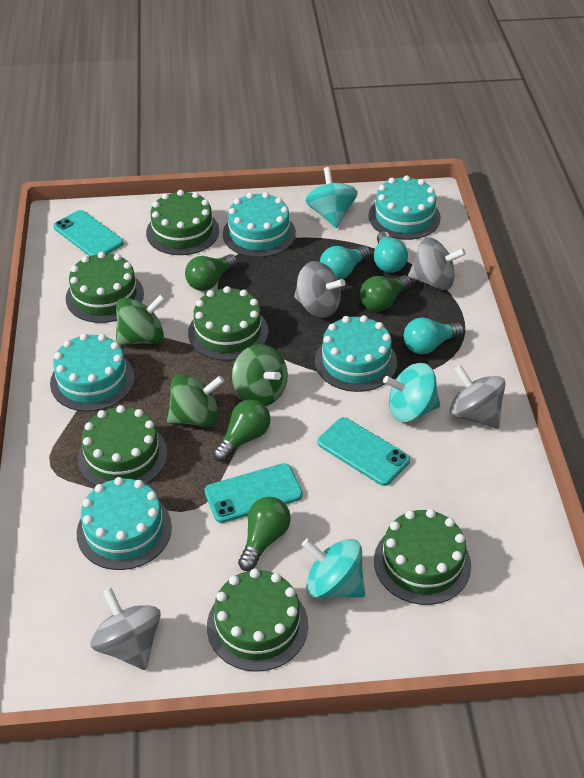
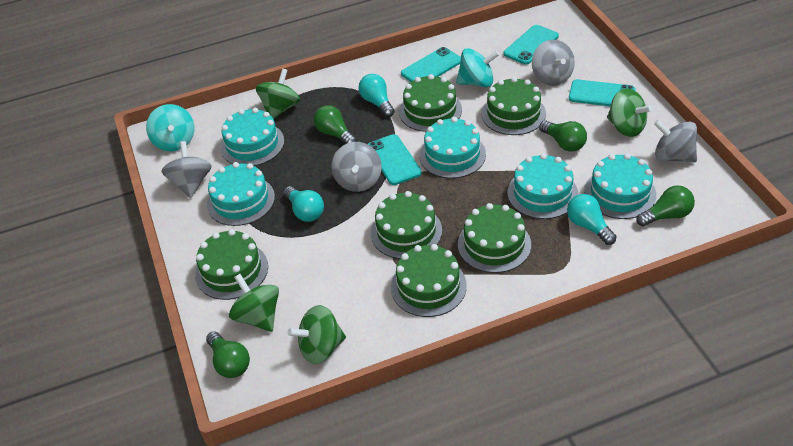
green spinning top: [116,294,166,346] [167,373,224,427] [232,344,288,406] = 3 -> [229,274,279,332] [256,68,300,119] [287,305,346,364] [607,88,653,137] = 4
turquoise phone: [53,210,124,256] [204,463,303,523] [317,417,410,486] = 3 -> [368,134,422,185] [401,47,461,82] [504,25,559,65] [569,79,636,107] = 4
turquoise spinning top: [302,539,365,599] [305,167,358,228] [383,363,440,422] = 3 -> [146,104,194,151] [456,48,499,87] = 2

